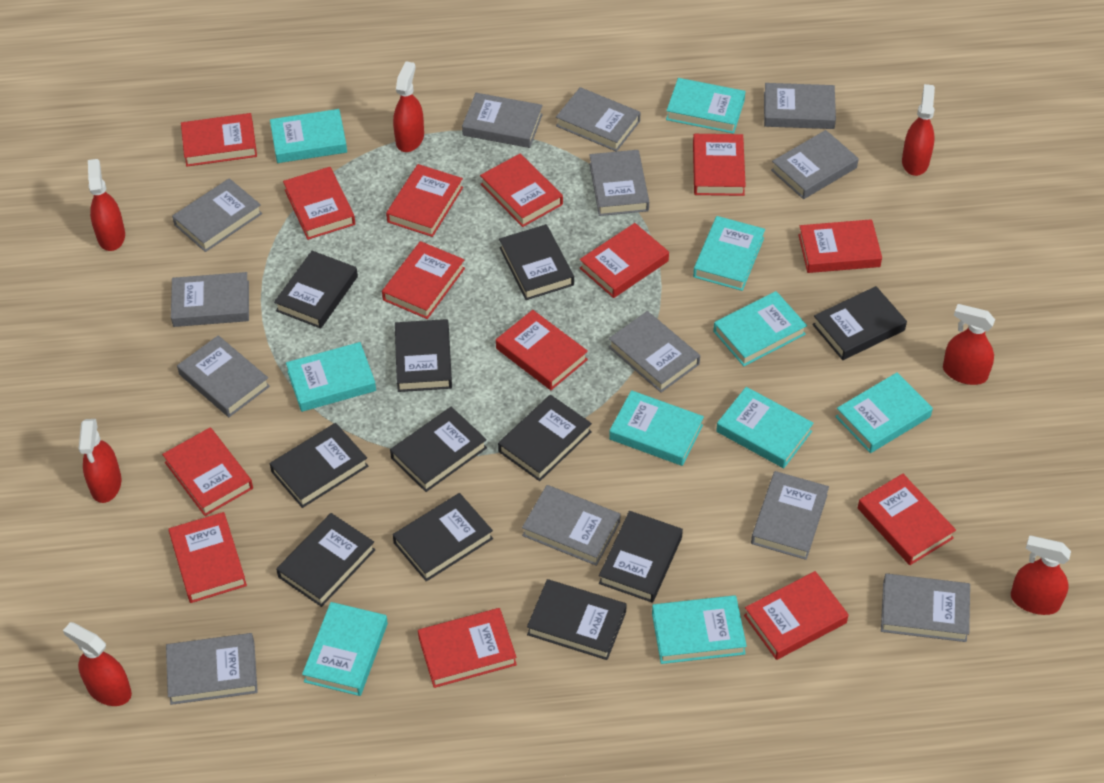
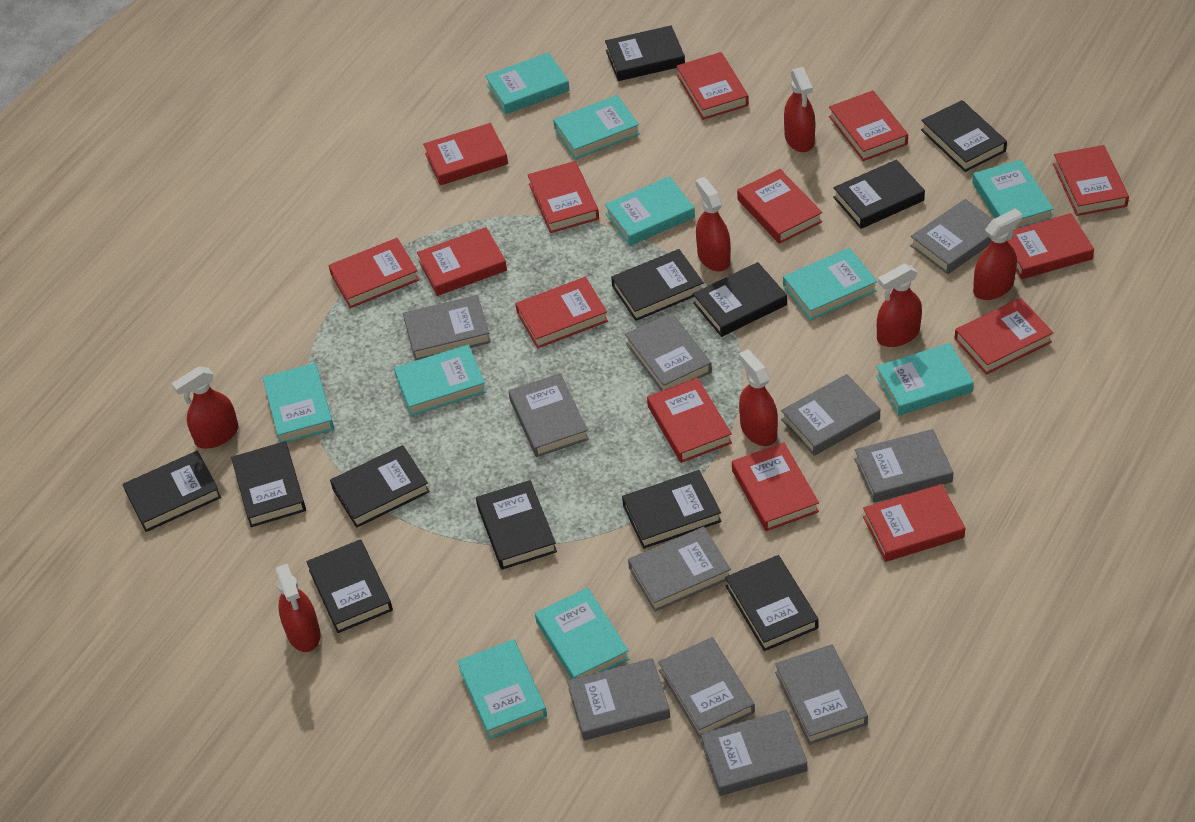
black book: [270,423,368,508] [274,251,358,329] [276,513,375,607] [390,407,487,492] [393,493,493,581] [395,319,452,392] [498,395,592,481] [499,224,574,300] [527,579,627,660] [599,511,683,603] [812,286,907,360] = 11 -> [123,451,221,532] [231,441,306,527] [306,539,393,633] [330,445,430,528] [476,480,557,570] [605,25,685,81] [611,249,704,321] [622,470,722,549] [693,262,787,337] [725,555,819,651] [833,159,925,229] [921,100,1007,172] = 12
grey book: [166,633,258,705] [171,272,249,327] [172,178,262,252] [177,335,270,417] [462,93,543,148] [522,485,621,566] [556,87,641,152] [589,150,649,216] [609,311,700,393] [751,471,829,560] [764,83,836,129] [771,130,859,199] [881,574,970,642] = 13 -> [403,295,491,361] [508,373,589,457] [567,658,670,740] [625,312,712,391] [628,527,731,612] [658,637,755,738] [700,710,807,796] [775,644,868,745] [781,374,880,456] [854,429,954,502] [910,199,993,274] = 11

